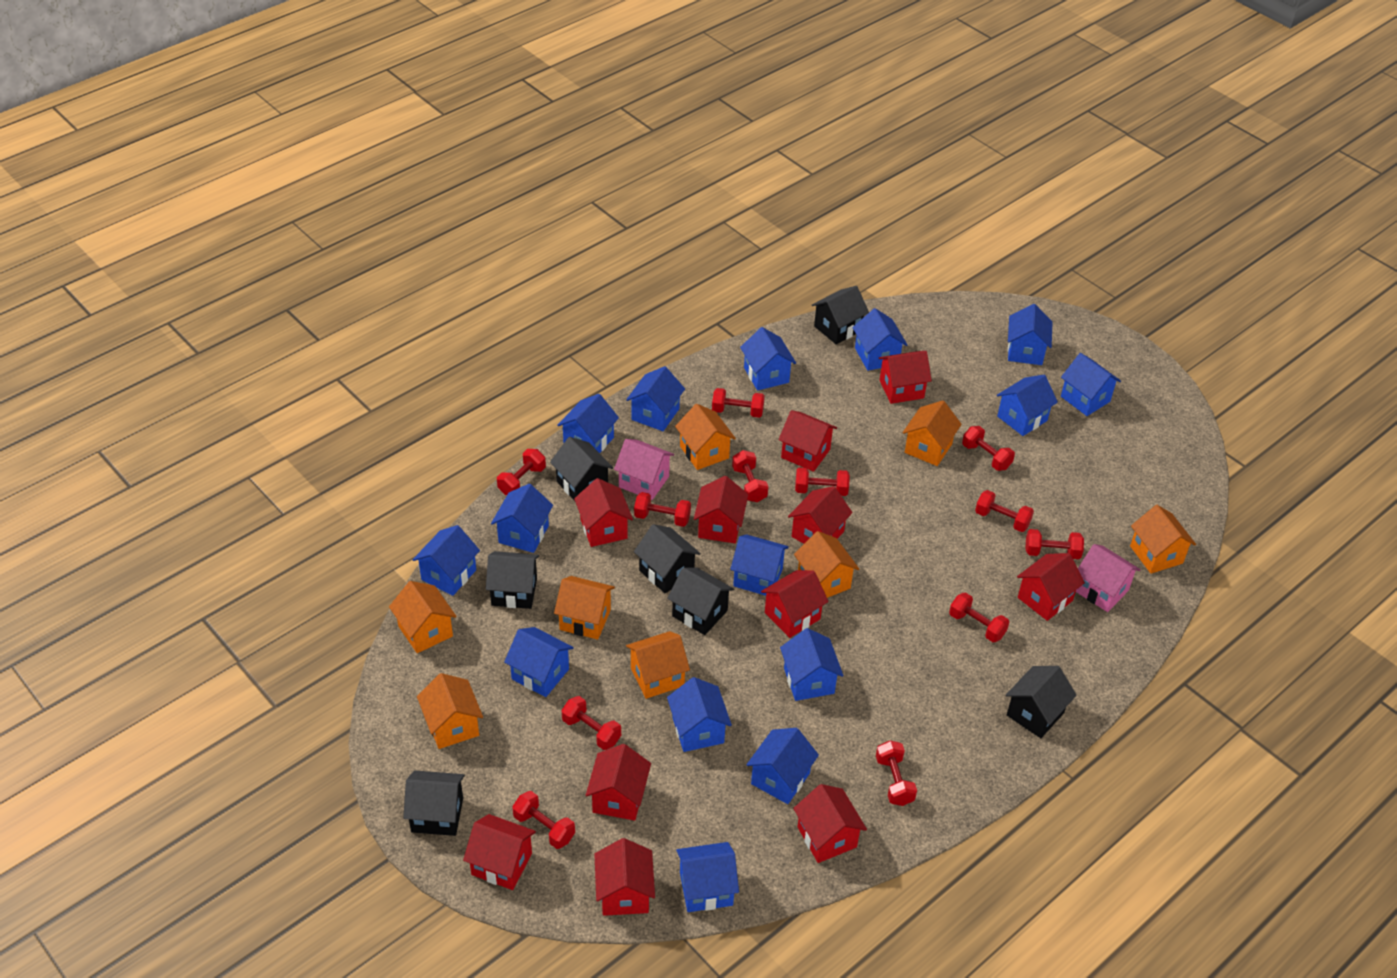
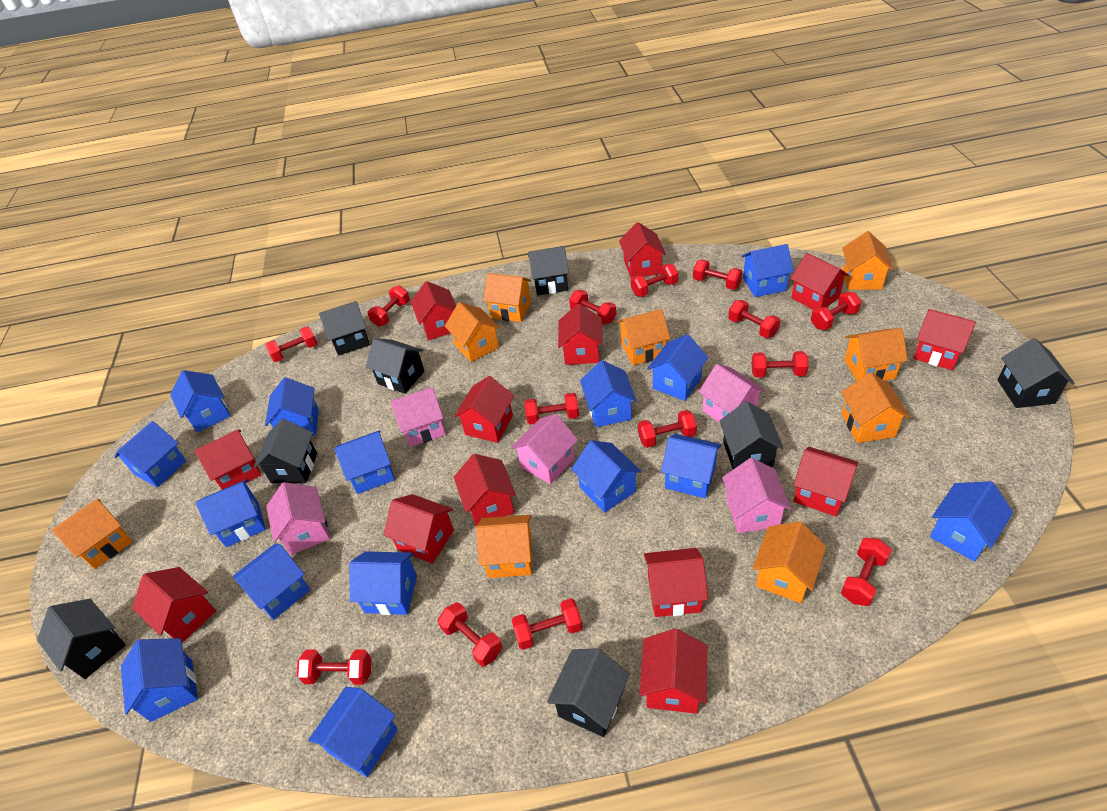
black house: [403,770,465,836] [486,551,539,609] [550,437,613,501] [634,524,701,594] [667,567,734,635] [812,286,869,344] [1006,666,1077,738] = 7 -> [37,599,126,679] [254,419,317,483] [319,301,370,356] [366,338,425,394] [528,246,569,296] [547,648,630,737] [720,401,784,469] [998,338,1075,408] = 8
orange house: [389,581,457,653] [417,673,483,749] [554,576,615,640] [626,631,690,699] [675,404,736,470] [794,531,859,598] [903,400,962,466] [1130,505,1196,574] = 8 -> [52,499,132,569] [445,302,500,362] [476,515,532,578] [483,273,532,322] [617,309,670,365] [753,521,826,603] [841,372,910,443] [842,231,893,290] [844,328,908,381] = 9
pink house: [614,439,674,500] [1076,544,1141,612] = 2 -> [266,482,330,555] [390,387,446,447] [511,414,578,484] [699,364,765,423] [722,458,791,533] = 5
red dumbbell: [497,449,546,495] [512,791,575,849] [561,696,621,750] [634,492,691,527] [712,388,765,418] [732,450,768,502] [795,468,850,496] [876,741,917,806] [949,592,1009,642] [962,426,1015,471] [975,490,1034,532] [1025,529,1084,559] = 12 -> [266,326,317,362] [297,649,371,685] [368,285,410,327] [438,602,502,667] [512,598,583,650] [525,393,579,425] [569,290,616,324] [631,264,678,297] [638,410,697,448] [693,259,743,290] [728,300,780,338] [751,351,809,377] [811,292,861,330] [841,538,891,606] = 14
red house: [463,814,536,890] [574,478,633,547] [586,744,651,821] [594,838,655,916] [694,476,748,543] [761,570,829,638] [779,410,837,472] [788,486,853,544] [793,784,867,863] [879,351,932,404] [1017,553,1085,621] = 11 -> [132,567,216,643] [194,430,261,490] [384,494,454,563] [411,281,456,340] [454,376,514,443] [454,454,516,526] [558,304,603,365] [619,222,666,278] [639,629,707,714] [644,548,708,617] [790,253,849,309] [793,447,858,516] [914,309,976,370] = 13

